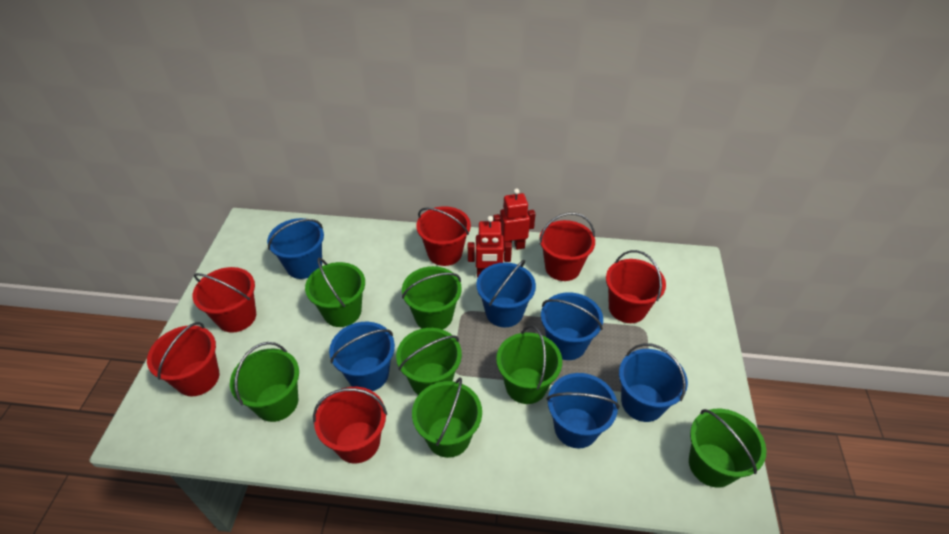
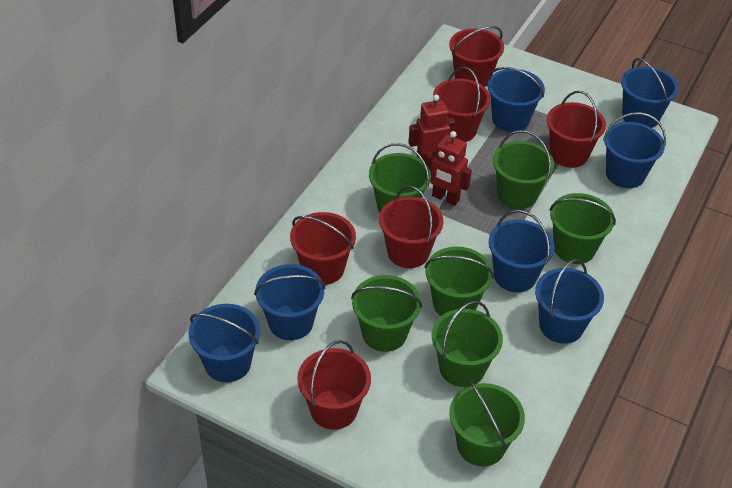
blue bucket: [267,218,324,279] [329,322,395,391] [476,260,536,327] [541,292,603,360] [546,373,619,448] [619,343,688,422] = 6 -> [189,304,260,383] [254,264,325,340] [488,67,545,132] [488,210,555,292] [535,259,604,344] [603,112,666,188] [621,58,679,128] = 7

